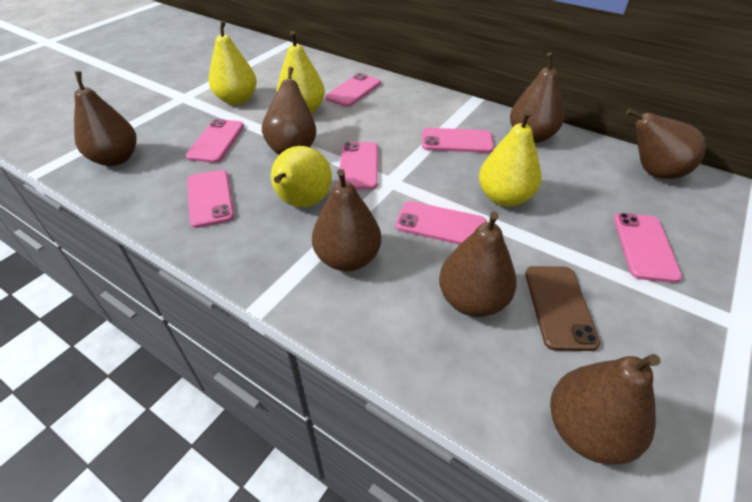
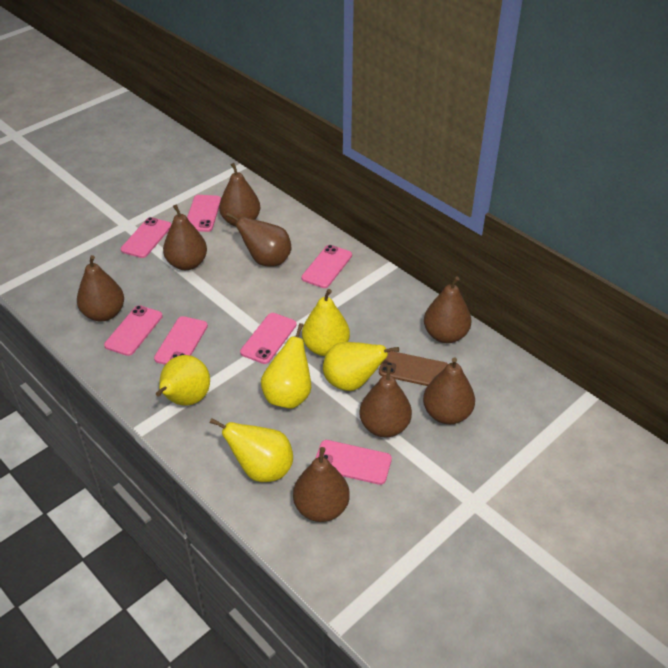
brown pear: [74,71,137,166] [262,67,316,155] [312,169,381,271] [439,212,517,317] [510,52,564,143] [550,354,661,465] [626,108,706,179] = 7 -> [77,255,124,322] [163,205,207,270] [219,163,261,226] [226,212,291,267] [293,447,350,522] [359,365,412,437] [423,357,475,424] [424,276,471,343] = 8
yellow pear: [209,20,257,105] [271,146,332,207] [277,31,325,114] [479,110,542,207] = 4 -> [156,355,210,406] [210,418,293,482] [261,323,311,409] [302,289,350,356] [323,342,399,391] = 5

